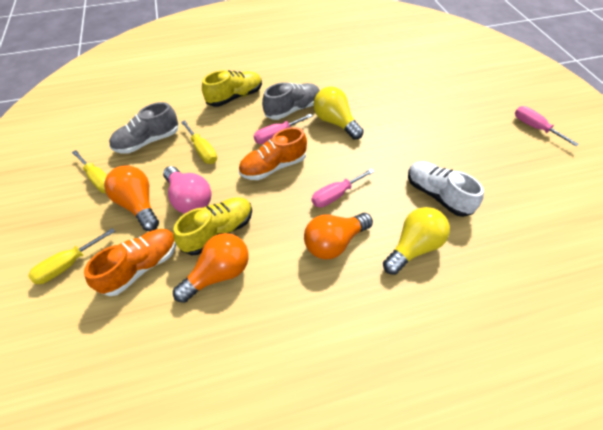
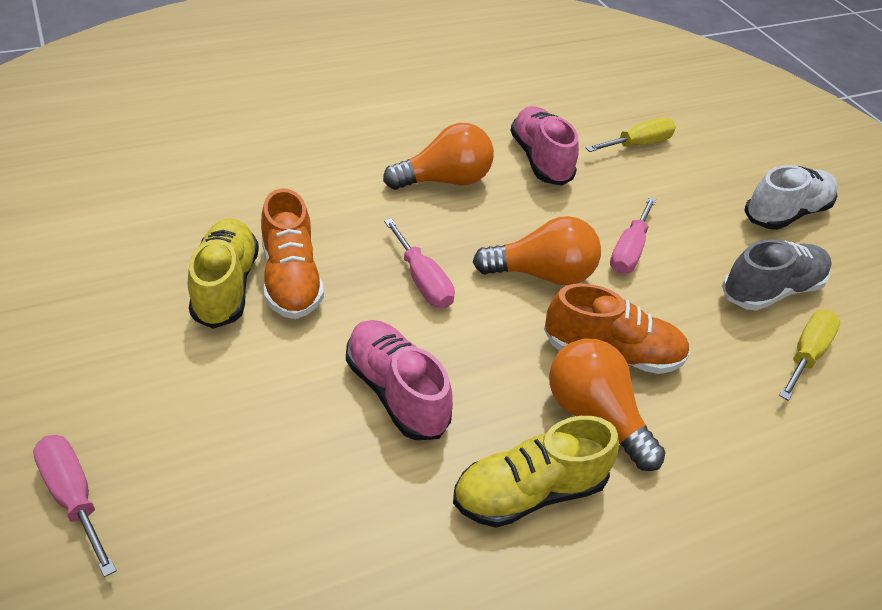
grey shoe: [109,102,179,154] [262,82,320,120] = 2 -> [722,239,832,311] = 1
pink light bulb: [163,166,211,214] = 1 -> none = 0
pink shoe: none = 0 -> [346,320,453,440] [510,106,579,186] = 2
yellow light bulb: [313,86,364,140] [383,207,450,275] = 2 -> none = 0
yellow screwdriver: [28,228,115,284] [72,150,107,193] [181,120,217,164] = 3 -> [586,118,676,152] [779,310,840,401] = 2

